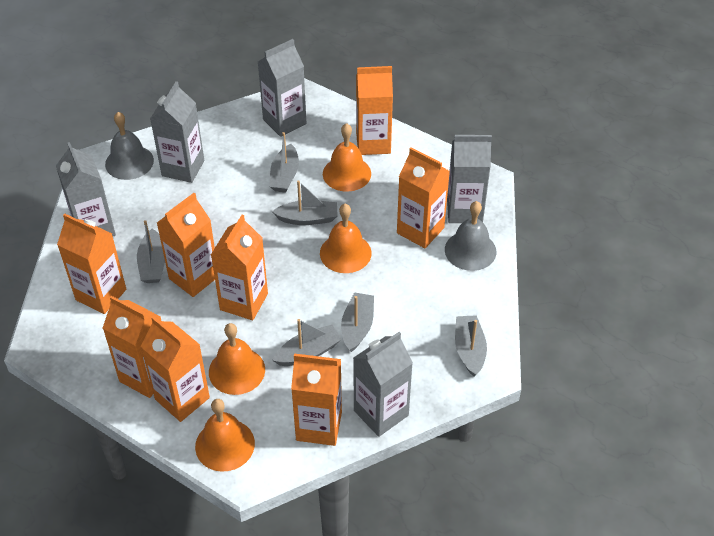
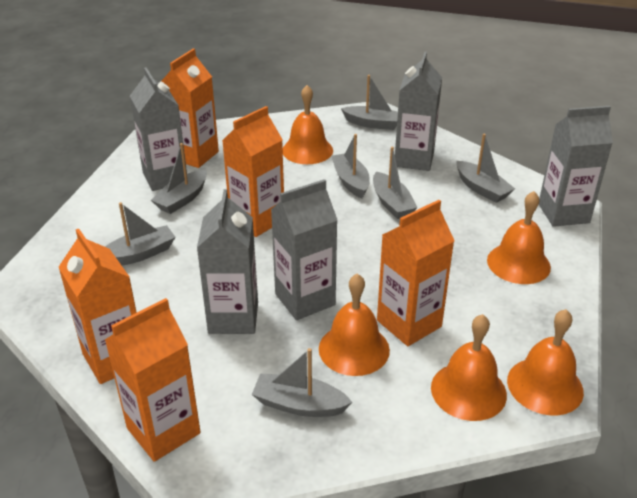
grey bell: [105,112,154,180] [445,201,496,271] = 2 -> none = 0
grey boat: [137,220,165,283] [270,132,299,193] [272,180,338,225] [272,319,342,366] [341,292,374,352] [455,315,487,377] = 6 -> [105,202,175,265] [151,143,207,214] [252,348,352,417] [331,134,370,198] [341,75,398,130] [373,147,418,219] [456,134,515,203] = 7
orange bell: [195,399,255,472] [209,323,265,395] [320,204,372,273] [323,123,371,192] = 4 -> [283,85,333,164] [319,273,390,376] [431,314,507,421] [487,191,551,284] [507,309,584,415] = 5
orange carton: [57,214,126,314] [103,296,161,398] [140,316,210,422] [157,193,215,297] [211,215,268,320] [291,354,342,446] [356,66,393,155] [397,148,450,248] = 8 -> [58,229,137,384] [105,298,201,462] [161,48,219,168] [222,106,284,237] [377,200,454,346] = 5

